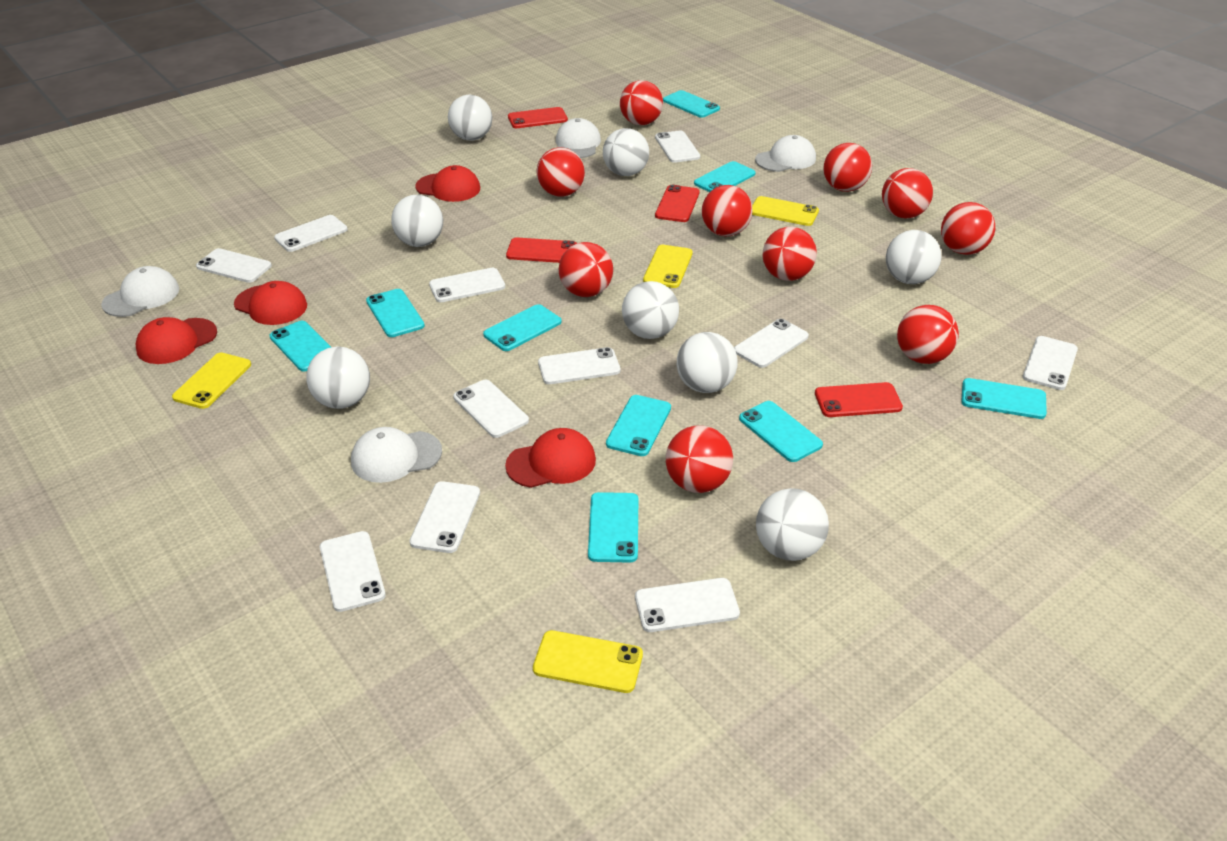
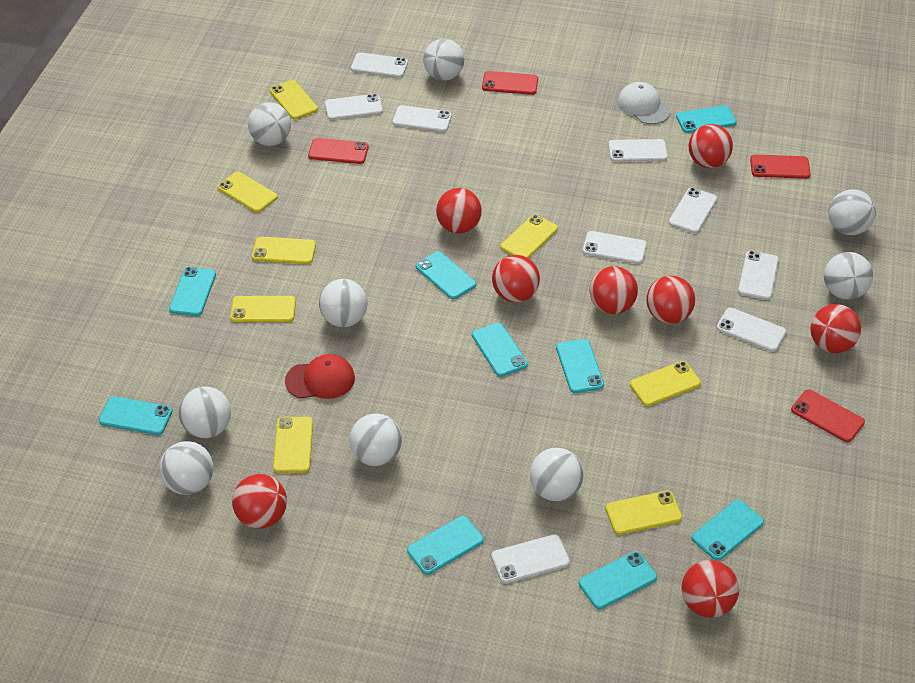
red ball: [537,147,585,197] [559,242,613,297] [620,80,663,125] [666,426,733,493] [702,185,753,236] [763,227,817,281] [823,143,872,192] [882,168,933,218] [897,305,959,364] [941,202,995,255] = 10 -> [232,474,287,529] [436,188,482,234] [492,255,540,303] [590,266,638,314] [646,275,695,324] [681,560,739,618] [689,124,733,168] [810,304,861,353] = 8
red cap: [136,317,217,364] [234,281,307,325] [415,165,480,202] [505,428,596,488] = 4 -> [285,354,355,399] = 1
white ball: [306,347,370,409] [391,195,443,247] [448,95,492,141] [603,128,649,176] [622,281,679,339] [677,332,738,393] [756,488,829,561] [886,230,941,284] = 8 -> [159,441,213,495] [179,386,231,438] [248,102,291,146] [319,279,367,327] [349,414,402,466] [423,39,464,80] [530,447,584,501] [824,252,873,300] [829,189,876,235] = 9
white cap: [101,266,179,317] [351,427,442,483] [556,118,601,158] [755,135,816,172] = 4 -> [617,82,671,124] = 1
white phone: [196,248,272,283] [274,215,348,252] [320,531,386,612] [410,481,480,553] [429,268,505,302] [453,380,529,438] [538,347,621,384] [635,578,740,632] [655,130,700,163] [734,319,809,368] [1023,336,1078,390] = 11 -> [325,94,383,120] [351,52,408,78] [393,105,452,132] [491,535,570,584] [582,231,647,264] [608,139,668,162] [669,188,717,233] [717,308,786,352] [738,251,779,300] = 9
yellow phone: [172,353,251,409] [533,630,643,693] [643,245,693,288] [752,196,819,226] = 4 -> [217,172,278,213] [230,296,296,322] [252,236,316,264] [270,80,318,119] [273,417,313,473] [500,215,558,258] [605,491,682,535] [630,361,701,406] = 8

